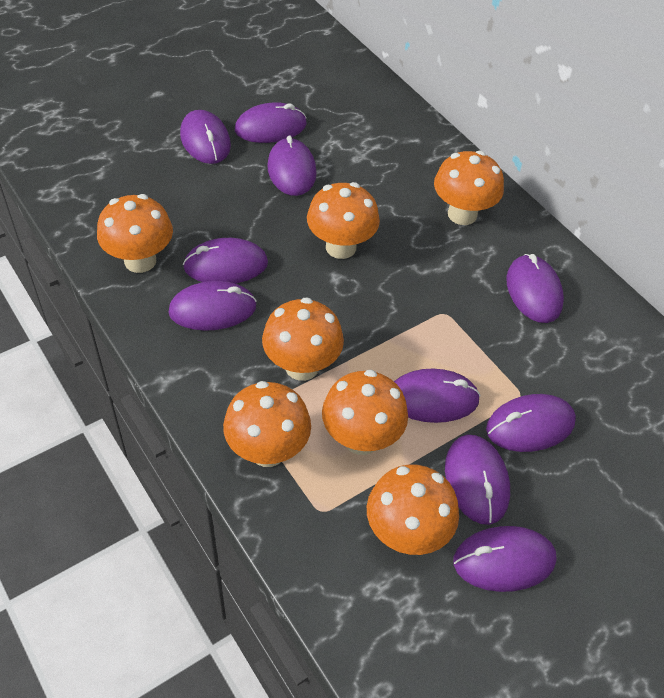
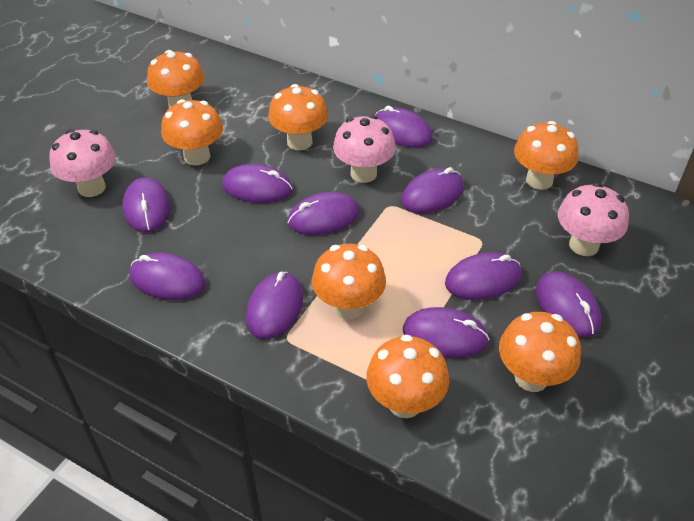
pink mushroom: none = 0 -> [50,129,116,197] [333,115,396,183] [558,183,629,256] = 3

